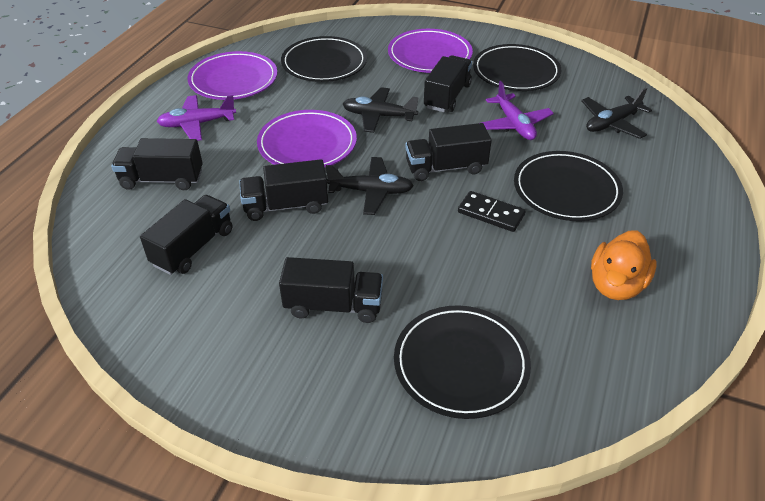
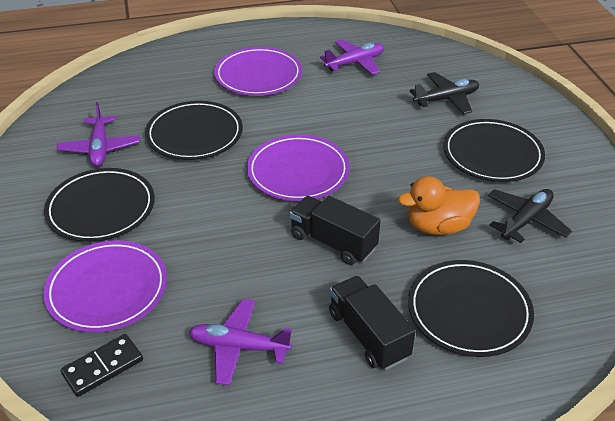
black plane: [326,157,414,215] [343,87,419,133] [581,88,652,139] = 3 -> [410,72,479,114] [488,189,572,243] = 2
black truck: [111,138,203,190] [140,195,232,275] [239,159,328,221] [279,257,383,323] [405,123,492,181] [424,55,472,112] = 6 -> [290,196,381,265] [329,276,416,370] = 2
purple plane: [157,95,236,141] [482,81,554,140] = 2 -> [57,102,140,167] [189,299,292,386] [320,39,384,75] = 3

